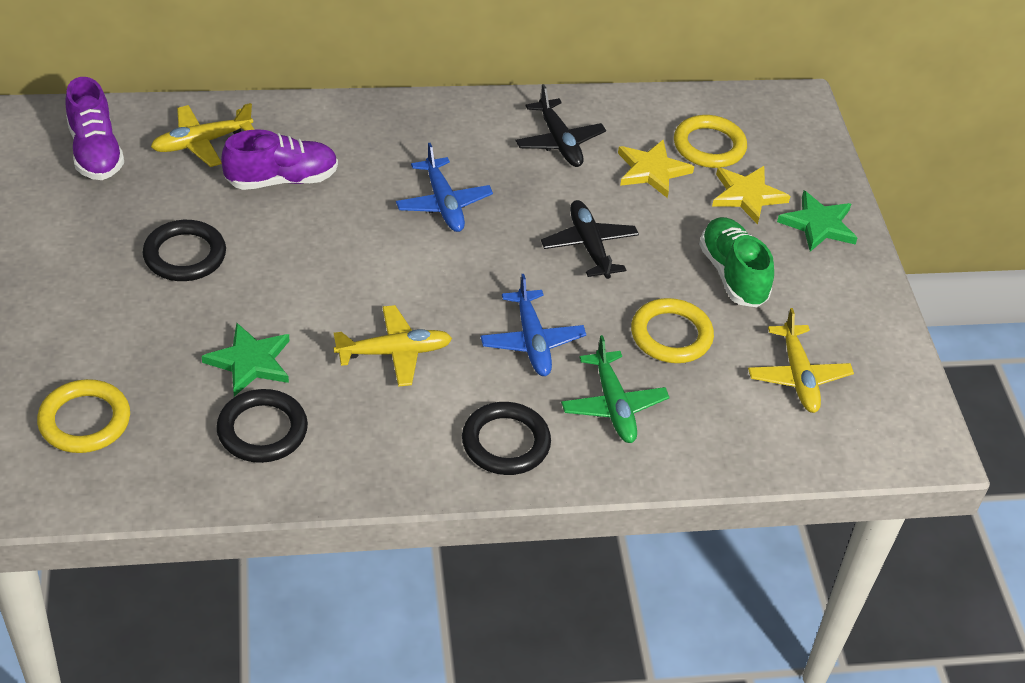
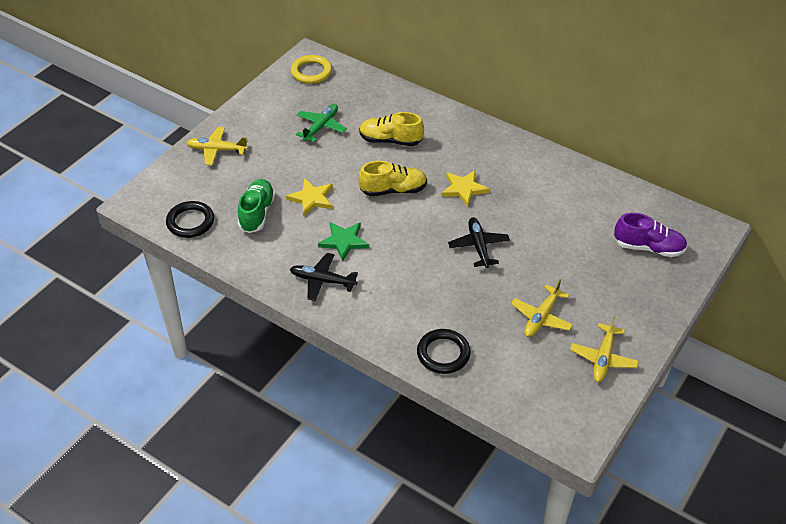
black ring: [143,220,226,281] [216,389,308,463] [462,402,551,475] = 3 -> [166,201,214,238] [417,329,471,374] = 2
blue plane: [396,143,493,232] [481,274,586,376] = 2 -> none = 0
green star: [202,323,289,396] [777,191,857,252] = 2 -> [318,222,369,261] = 1
purple shoe: [65,77,124,180] [221,129,338,190] = 2 -> [614,213,687,257] = 1
yellow ring: [37,379,130,453] [631,298,714,363] [674,115,747,168] = 3 -> [291,55,332,84] = 1
yellow shoe: none = 0 -> [358,161,427,196] [359,112,424,146] = 2

